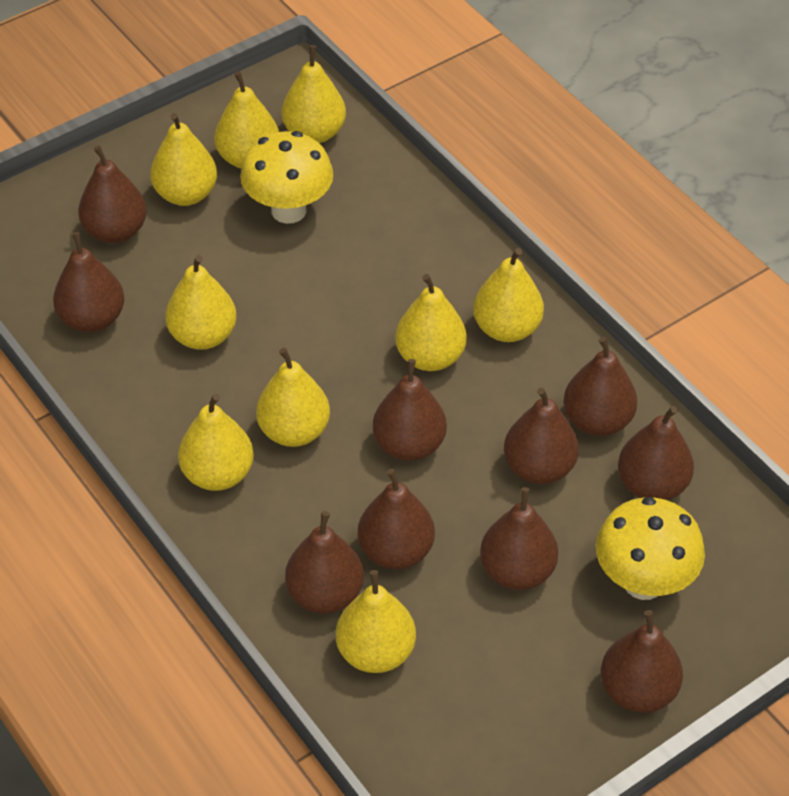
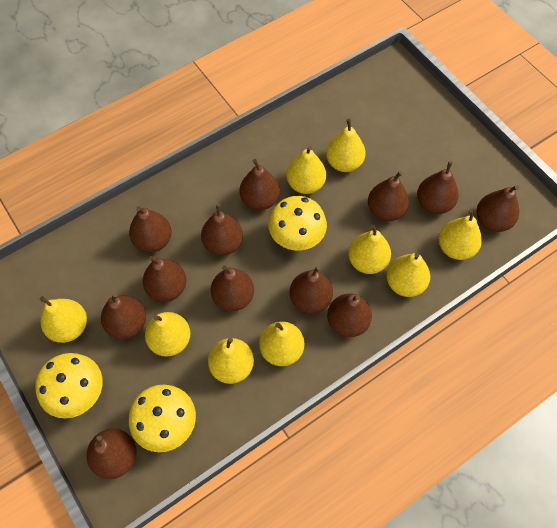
brown pear: [53,232,124,332] [78,145,147,243] [285,511,364,614] [358,469,435,569] [373,359,447,461] [480,487,558,590] [504,388,579,484] [563,337,637,436] [601,610,683,713] [618,406,694,500] = 10 -> [86,429,137,479] [101,293,146,339] [129,207,172,252] [142,256,186,302] [201,204,243,256] [211,265,254,311] [239,159,280,210] [290,266,333,313] [327,293,372,337] [368,171,409,221] [417,161,459,214] [477,185,519,232] = 12
yellow mushroom: [240,131,333,224] [596,497,705,600] = 2 -> [35,353,103,418] [129,385,196,452] [268,196,327,251] = 3

